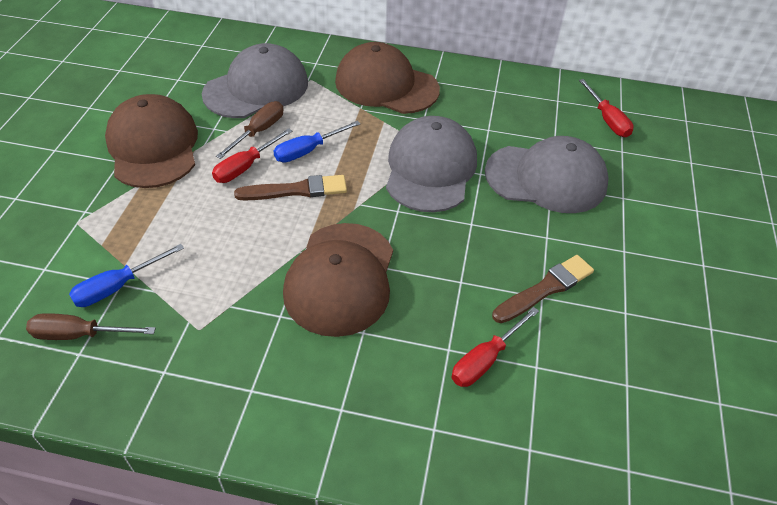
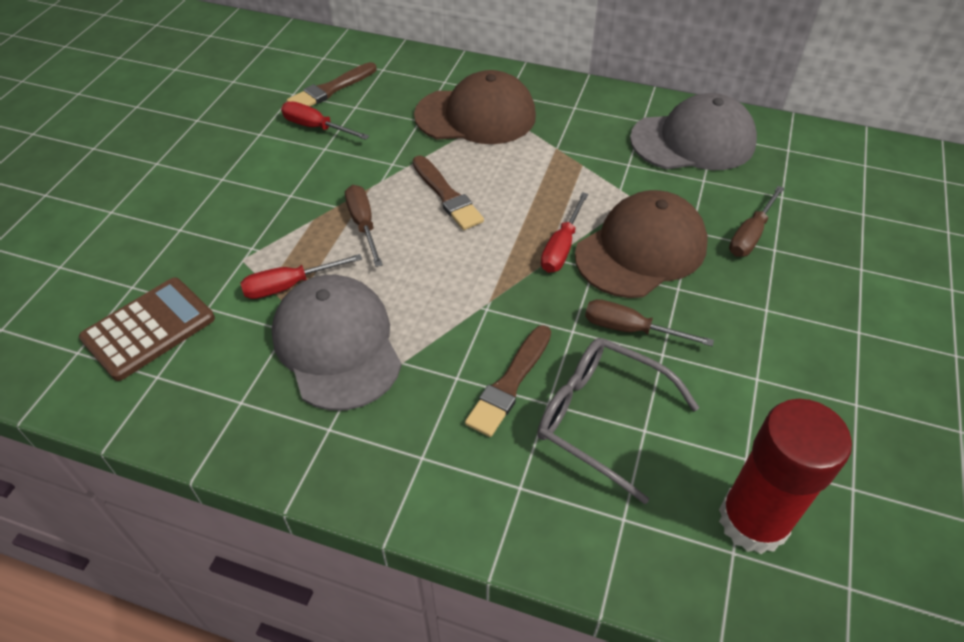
blue screwdriver: [69,244,184,307] [273,121,361,163] = 2 -> none = 0
brown brush: [234,175,347,201] [492,255,594,323] = 2 -> [287,62,377,107] [413,156,484,230] [465,325,551,437] = 3
brown calculator: none = 0 -> [79,278,215,381] = 1
brown cap: [105,94,198,188] [283,223,393,337] [335,42,440,114] = 3 -> [414,70,536,144] [575,190,708,298] = 2
brown screwdriver: [26,313,156,340] [216,101,283,159] = 2 -> [345,185,383,267] [585,299,714,346] [729,186,784,257] = 3
grey cap: [202,43,308,118] [386,116,477,212] [485,136,609,213] = 3 -> [271,275,402,411] [630,93,757,170] = 2
grey glasses: none = 0 -> [537,338,699,504] = 1
red glue stick: none = 0 -> [719,399,852,554] = 1

